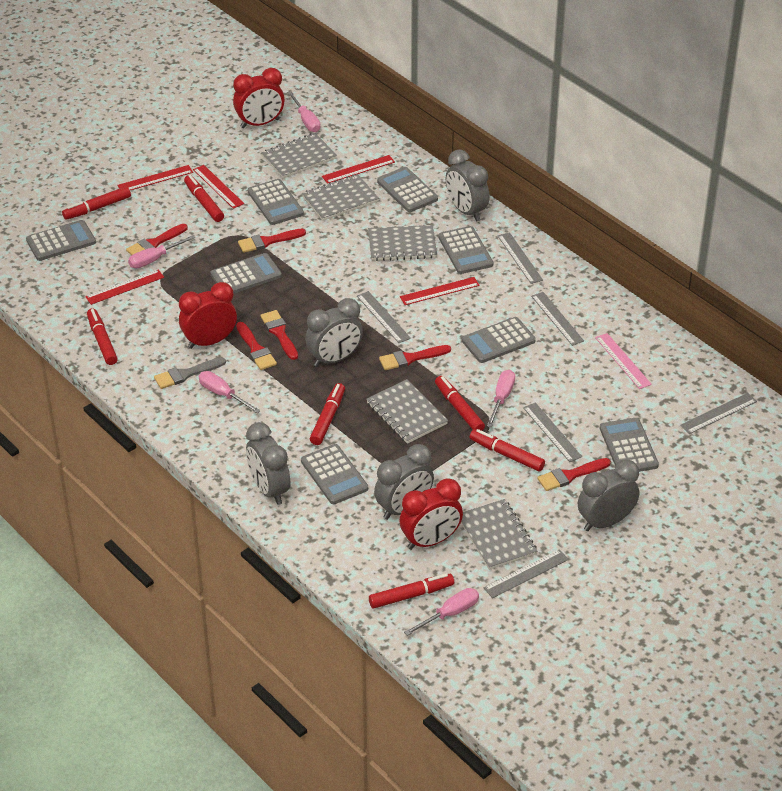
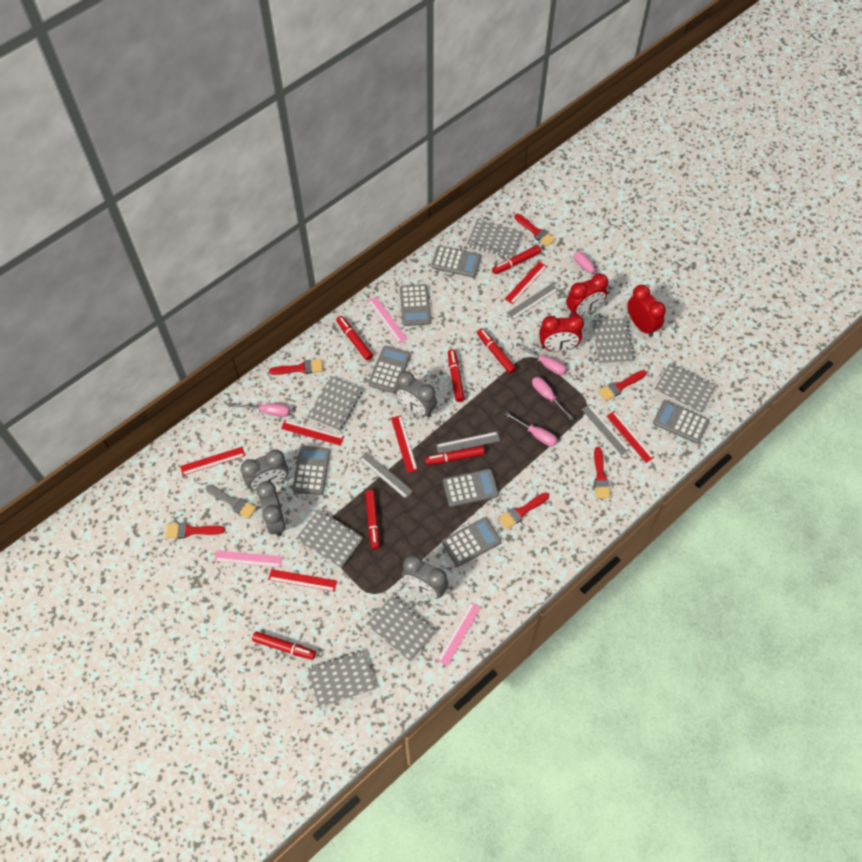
grey calculator: [26,220,96,261] [211,253,282,293] [248,179,304,225] [301,444,368,504] [377,167,438,212] [438,226,493,274] [462,317,536,363] [600,418,659,472] = 8 -> [292,446,330,495] [368,345,411,393] [400,284,431,326] [431,245,481,277] [442,517,501,567] [443,469,499,507] [653,400,709,444] = 7
grey clock: [246,422,290,505] [305,298,363,367] [374,444,434,520] [446,149,490,222] [578,459,639,531] = 5 -> [241,449,289,491] [257,481,286,537] [395,371,437,418] [402,555,449,599] = 4
grey notebook: [262,133,337,178] [302,174,379,221] [366,379,448,444] [368,225,437,261] [461,499,537,570] = 5 -> [296,509,363,569] [307,376,363,431] [308,650,376,708] [366,595,436,662] [467,219,522,258] [592,318,635,364] [654,363,716,414] = 7
grey ruler: [357,291,411,343] [484,549,569,598] [498,232,543,284] [523,402,582,462] [531,292,584,346] [680,393,757,434] = 6 -> [359,452,413,499] [436,432,500,454] [507,284,558,320] [582,404,630,455] = 4
pink ruler: [595,333,652,389] = 1 -> [214,550,283,568] [368,297,407,343] [437,602,481,666] = 3
red ruler: [85,269,164,305] [117,165,193,190] [193,165,244,209] [322,155,395,184] [400,277,480,305] = 5 -> [180,447,245,475] [268,569,337,592] [281,420,344,446] [391,415,418,473] [505,261,547,304] [607,411,654,463] = 6

